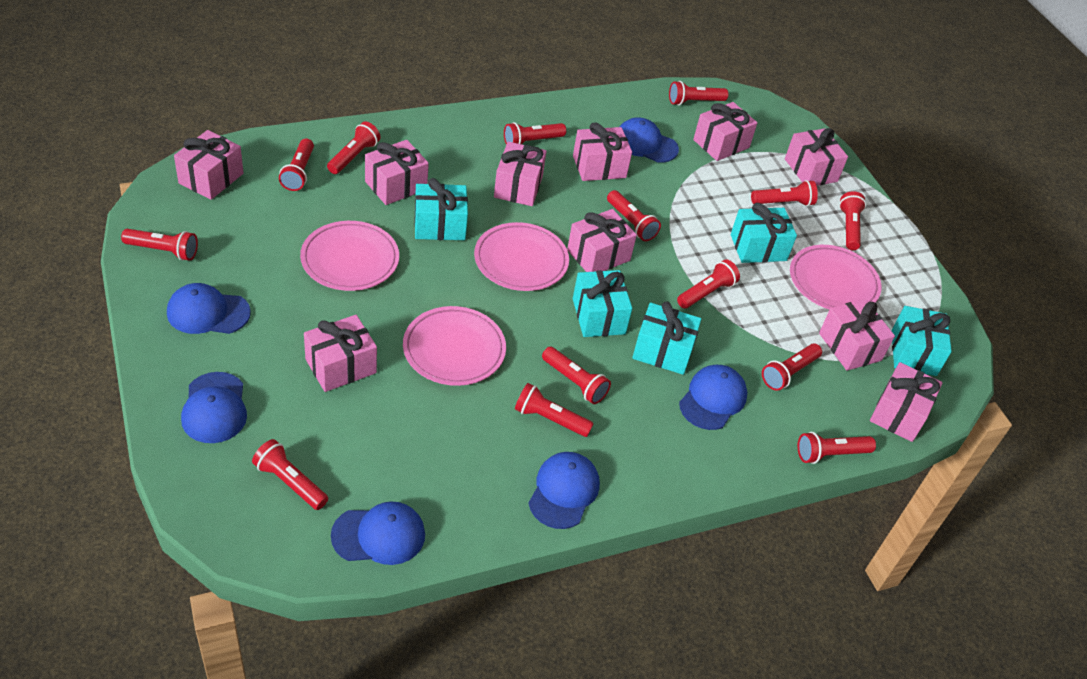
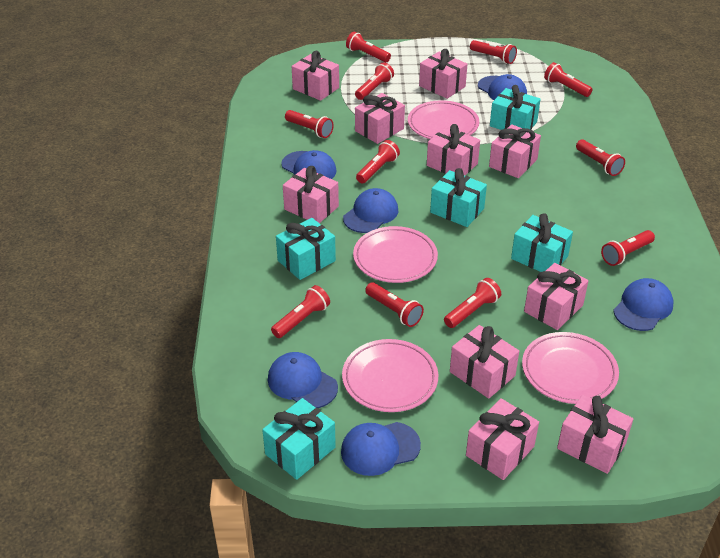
red flashlight: [121,229,198,261] [252,439,328,510] [279,139,314,191] [327,121,381,174] [504,122,566,145] [515,383,594,437] [542,347,611,404] [607,190,661,241] [669,81,728,105] [677,259,740,309] [751,180,818,206] [762,343,822,391] [798,432,876,464] [839,191,866,250] = 14 -> [271,285,330,338] [285,110,334,138] [346,32,391,62] [355,62,394,100] [356,140,400,184] [365,282,424,327] [444,278,501,328] [470,40,517,64] [544,62,593,97] [576,139,625,176] [601,230,655,266] = 11

